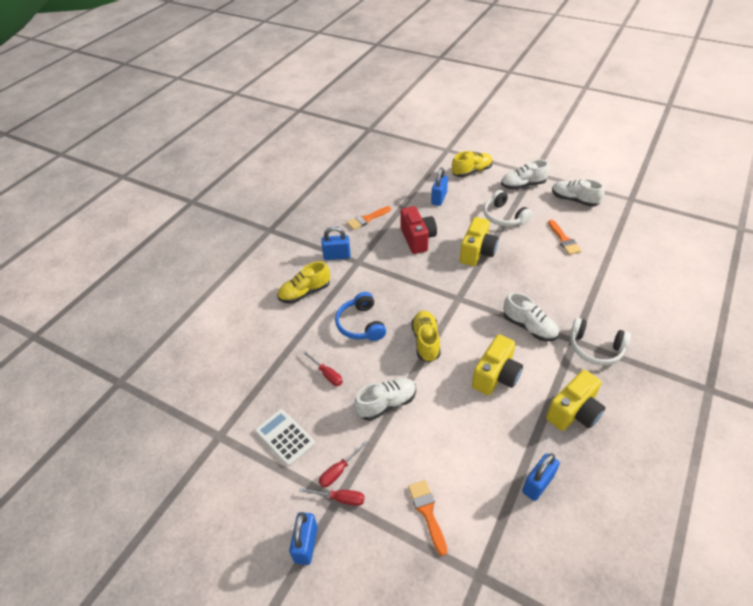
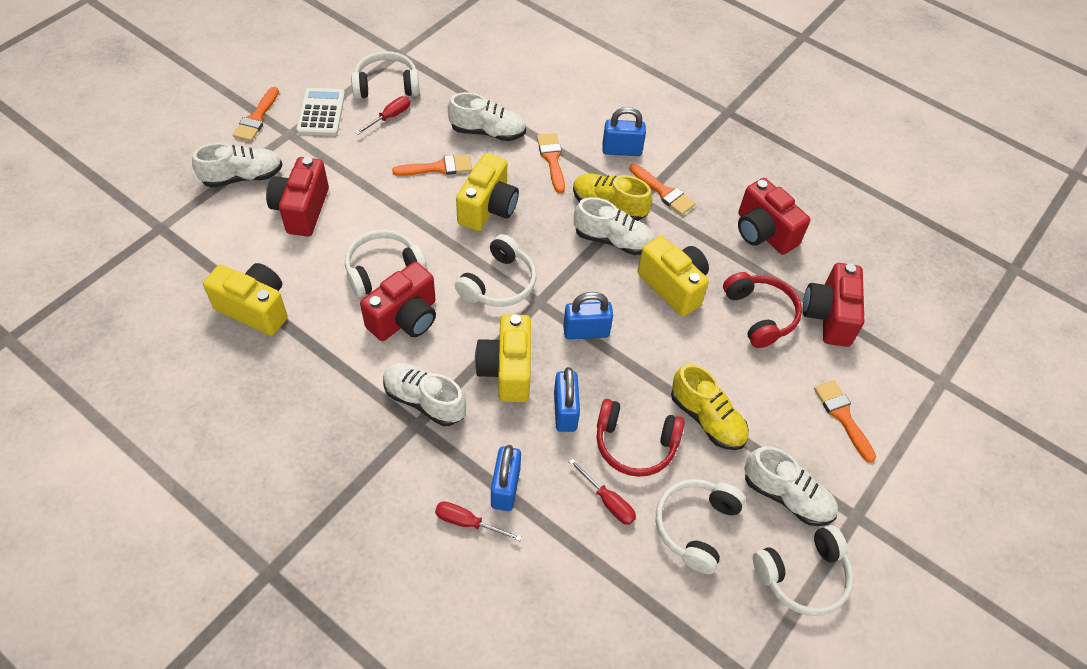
blue headphones: [335,292,386,341] = 1 -> none = 0
orange brush: [347,206,391,230] [408,480,447,556] [548,220,581,255] = 3 -> [233,87,279,141] [392,155,472,176] [537,133,565,193] [629,164,696,215] [814,380,876,463] = 5
red camera: [400,206,437,254] = 1 -> [266,157,329,237] [360,262,436,341] [738,178,810,255] [803,263,864,347] = 4
red headphones: none = 0 -> [596,399,684,477] [723,272,802,348] = 2
white headphones: [484,190,533,226] [570,318,631,365] = 2 -> [345,230,427,297] [351,51,420,99] [455,234,536,307] [656,479,745,574] [753,525,854,616] = 5
white shoe: [354,378,416,421] [501,159,550,190] [504,292,559,341] [552,179,604,207] = 4 -> [192,143,283,188] [383,363,466,426] [448,92,526,141] [574,197,655,255] [744,446,838,526] = 5
yellow camera: [460,217,499,266] [472,334,523,395] [546,370,605,431] = 3 -> [203,263,288,336] [456,153,519,231] [475,314,531,402] [638,236,709,317] = 4
yellow shoe: [278,261,330,303] [411,311,440,362] [452,151,493,177] = 3 -> [573,174,653,221] [671,364,749,450] = 2

